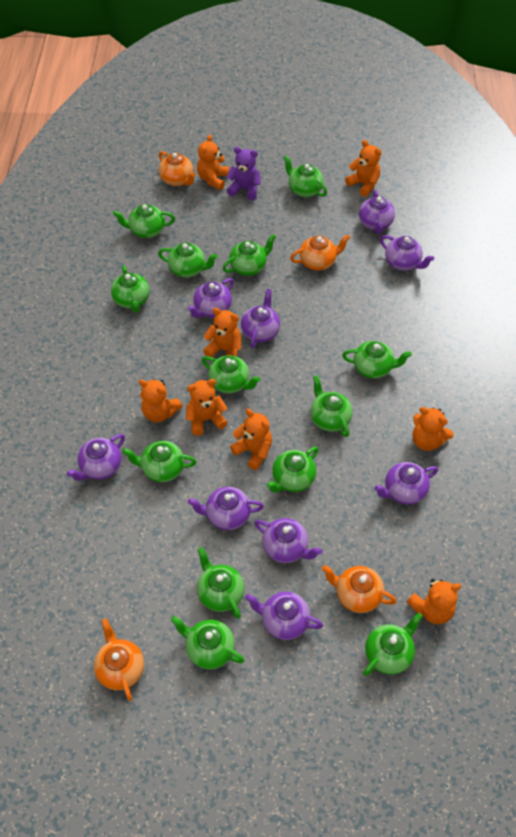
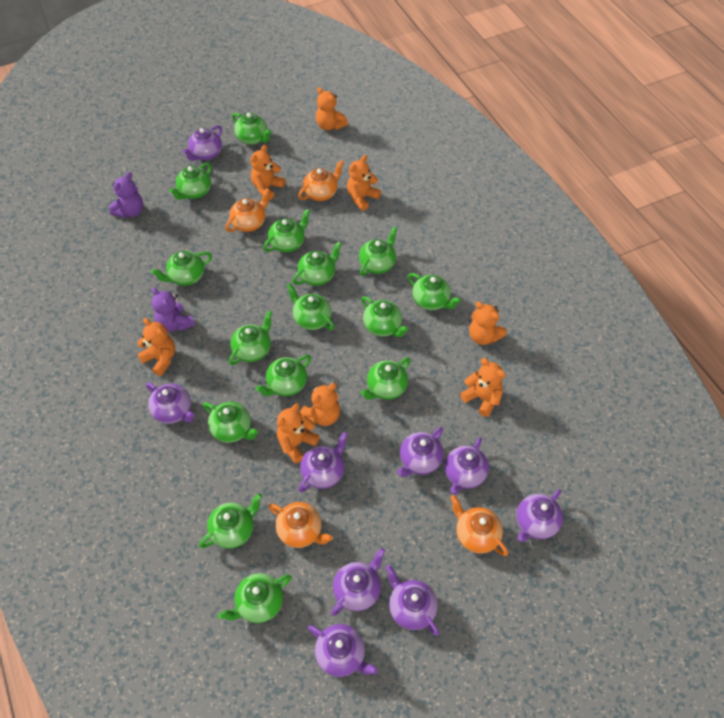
green teapot: [111,266,150,313] [113,204,175,238] [122,441,197,482] [158,243,218,278] [171,616,245,669] [197,547,244,619] [202,355,260,393] [223,234,276,276] [266,447,319,493] [283,155,327,197] [311,375,353,437] [342,341,412,379] [363,613,423,676] = 13 -> [151,251,212,286] [169,163,212,200] [199,493,262,549] [203,402,258,443] [218,573,292,623] [229,311,273,365] [232,113,271,145] [256,355,311,396] [263,209,311,252] [286,283,334,330] [292,242,342,286] [359,227,398,276] [361,296,408,337] [361,358,411,400] [408,273,461,310] = 15
purple teddy bear: [226,147,261,200] = 1 -> [109,172,143,218] [152,287,195,332] = 2

